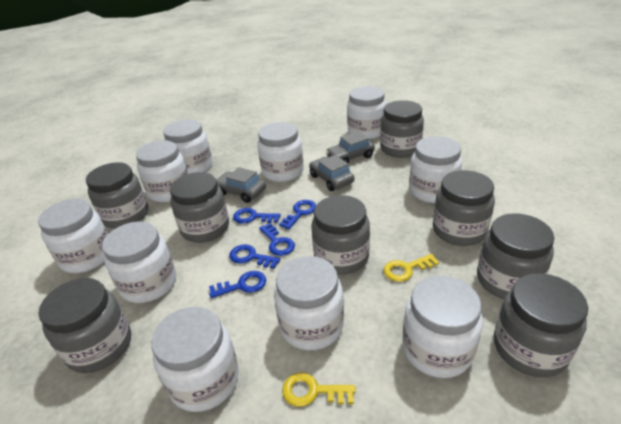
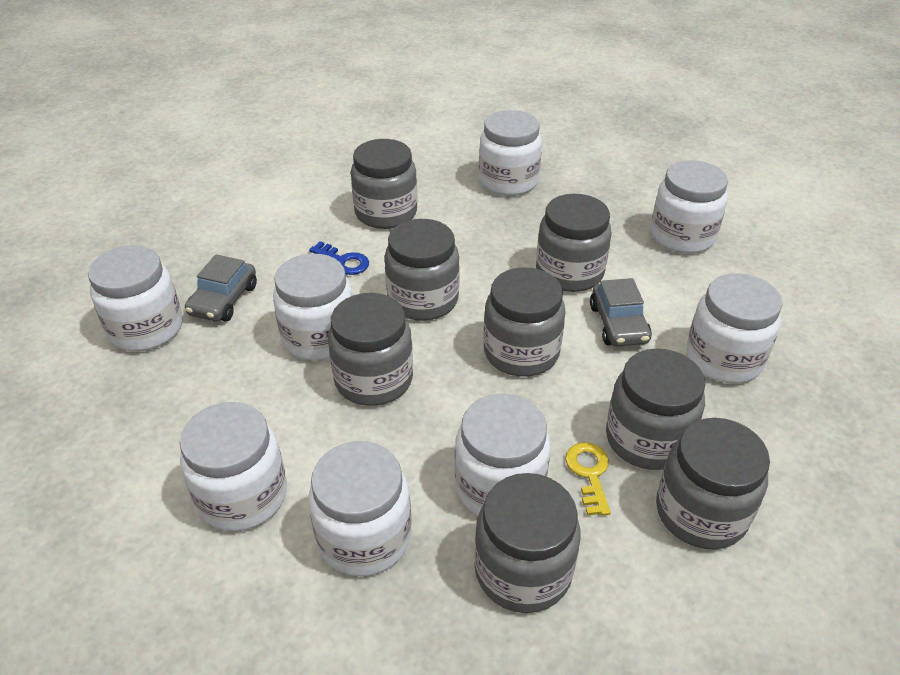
blue key: [209,271,266,298] [229,244,280,269] [233,208,281,224] [259,223,295,256] [279,200,316,229] = 5 -> [309,241,369,275] = 1
grey car: [216,167,266,203] [309,155,354,191] [326,131,375,163] = 3 -> [185,254,257,322] [590,278,652,347] = 2
white jar: [38,199,108,273] [102,222,176,303] [136,140,188,202] [151,307,239,412] [163,119,212,174] [257,122,304,182] [274,256,344,350] [347,86,387,139] [402,276,483,378] [409,136,462,203] = 10 -> [88,245,183,351] [180,402,287,531] [273,254,353,361] [309,441,412,576] [455,394,551,516] [479,110,542,196] [651,160,728,254] [686,273,782,383] = 8
yellow key: [282,372,356,407] [384,254,439,282] = 2 -> [565,442,611,516] = 1

